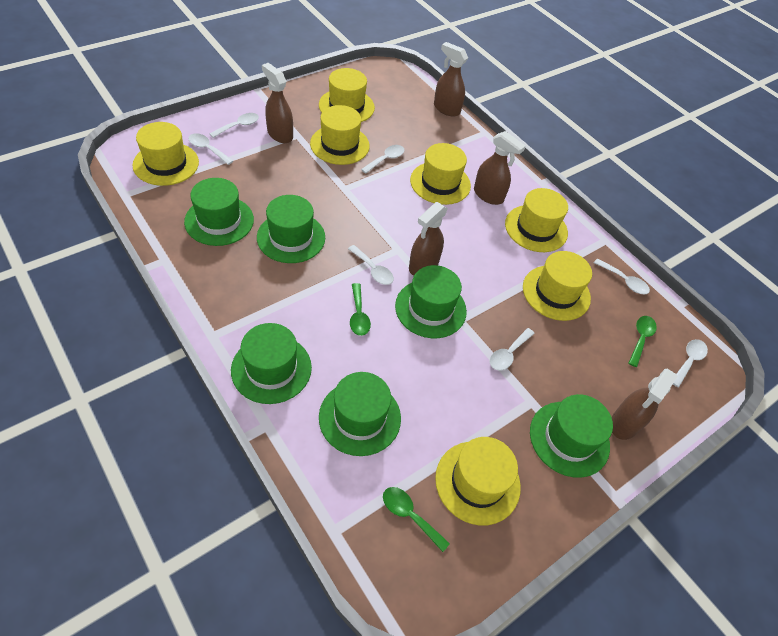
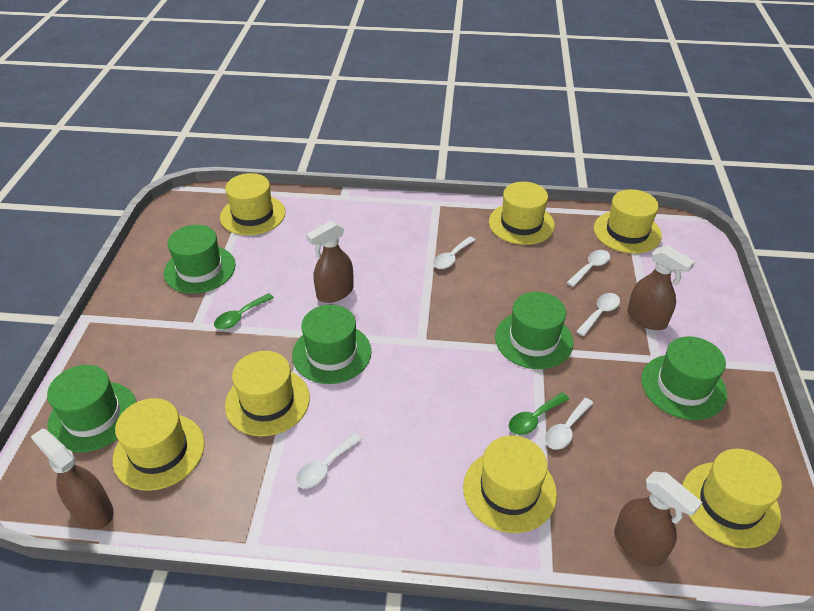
brown spray bottle: [262,63,293,143] [409,202,448,275] [434,42,468,117] [474,131,526,205] [612,369,678,440] = 5 -> [31,428,114,529] [306,220,354,303] [614,471,702,567] [627,245,695,330] = 4
green hat: [184,178,254,246] [231,323,312,404] [257,195,325,263] [319,372,401,456] [395,265,467,338] [530,394,613,478] = 6 -> [47,365,137,452] [164,225,236,294] [292,305,372,384] [495,292,573,369] [641,336,727,420] = 5
green spoon: [350,283,371,336] [383,487,450,552] [628,316,657,367] = 3 -> [214,293,274,329] [509,392,569,435] = 2
white spoon: [188,133,233,165] [210,113,259,138] [348,245,394,285] [361,145,404,174] [490,328,535,371] [594,258,650,294] [673,339,708,387] = 7 -> [296,433,362,489] [433,236,475,269] [545,398,593,450] [566,250,610,287] [576,293,620,336] = 5

